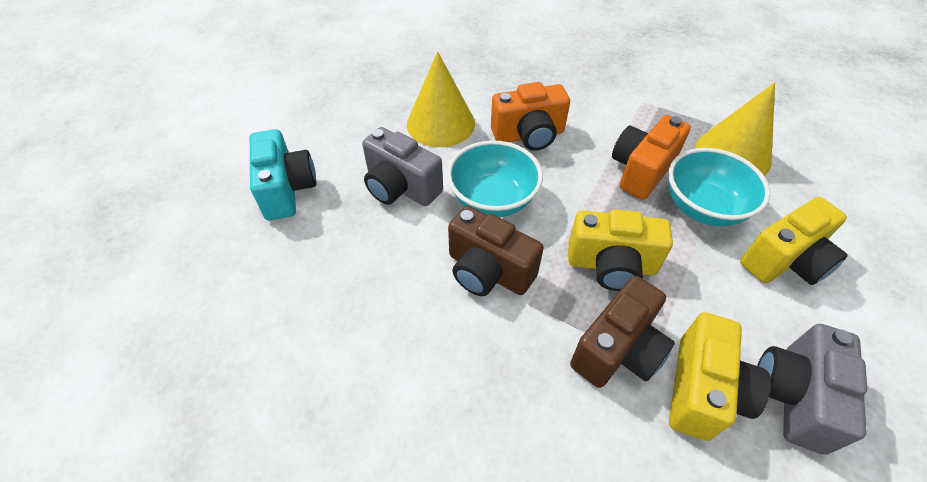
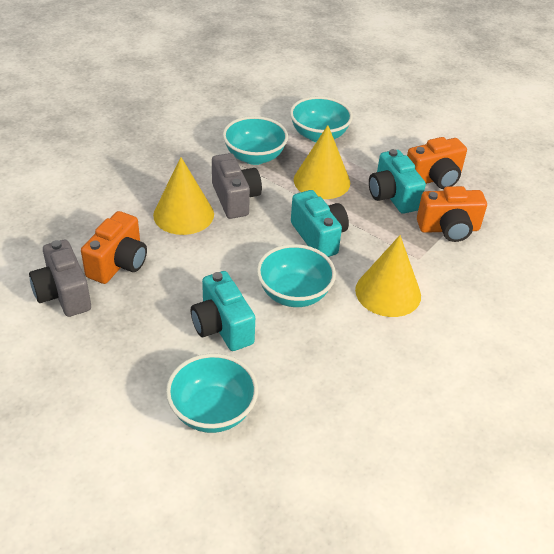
brown camera: [448,206,544,296] [570,276,675,388] = 2 -> none = 0
orange camera: [491,82,570,151] [612,115,691,199] = 2 -> [81,211,147,284] [407,137,467,189] [417,186,487,242] = 3
turquoise bowl: [447,140,543,217] [668,148,770,226] = 2 -> [166,353,258,433] [223,116,288,165] [257,244,336,307] [290,96,353,142] = 4
turquoise camera: [250,129,316,220] = 1 -> [191,271,255,351] [291,190,349,257] [369,149,426,214] = 3
yellow camera: [568,209,673,291] [669,312,771,441] [740,197,848,285] = 3 -> none = 0
yellow cone: [407,51,475,147] [695,82,775,176] = 2 -> [153,157,214,235] [294,125,350,199] [355,235,421,317] = 3

